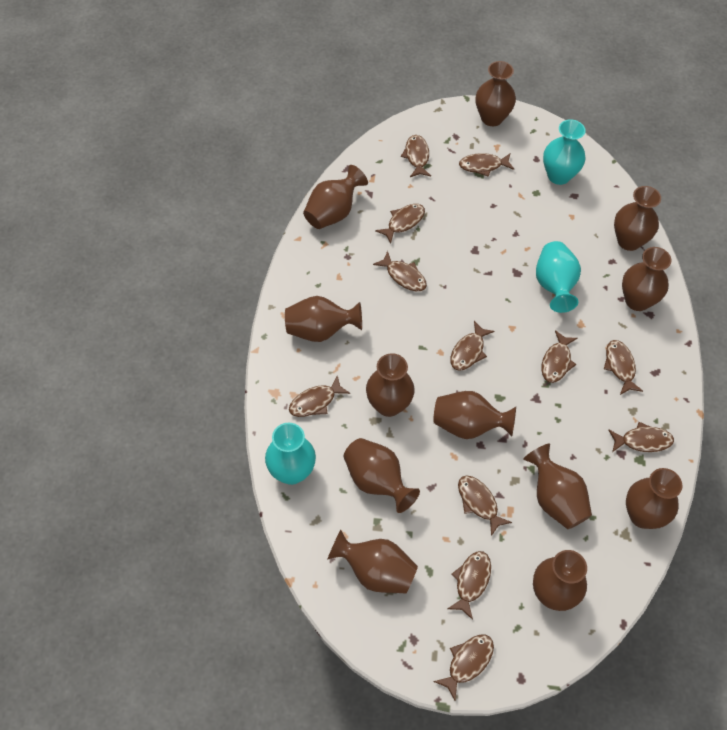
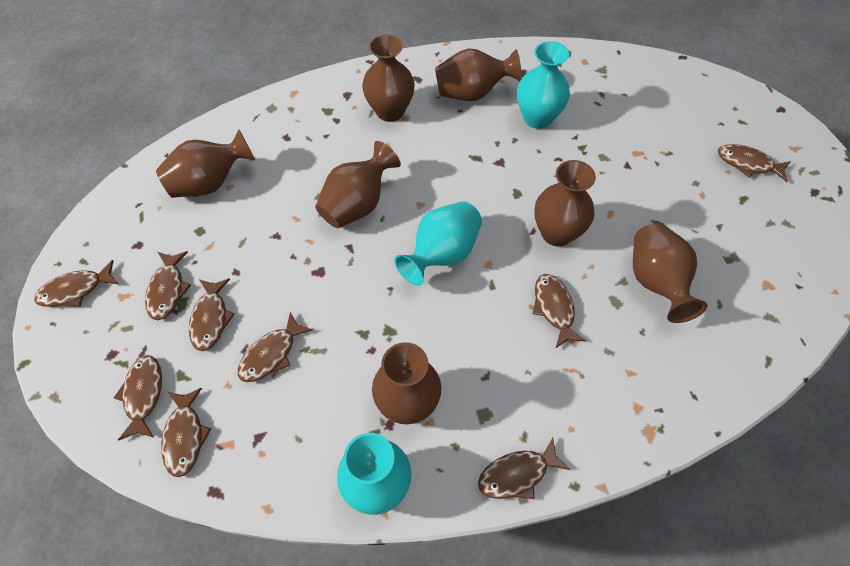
brown fish: [289,375,350,417] [373,251,427,291] [375,204,425,243] [401,135,431,177] [433,635,494,700] [447,551,491,620] [450,321,495,371] [458,475,512,536] [459,153,514,177] [541,330,577,383] [604,340,643,395] [608,422,674,452] = 12 -> [34,260,119,307] [114,355,162,441] [145,251,191,320] [161,388,211,477] [189,278,235,351] [238,312,313,382] [478,438,570,499] [533,274,586,348] [718,144,791,182] = 9
brown vase: [285,296,362,342] [303,165,368,229] [327,530,418,593] [344,438,420,513] [366,353,415,417] [433,391,516,439] [476,61,516,126] [523,444,592,529] [533,550,587,611] [614,186,661,251] [622,247,672,311] [626,468,682,529] = 12 -> [156,129,255,198] [315,141,401,228] [362,34,415,122] [372,342,442,424] [435,48,522,101] [534,160,596,247] [633,223,707,323] = 7

